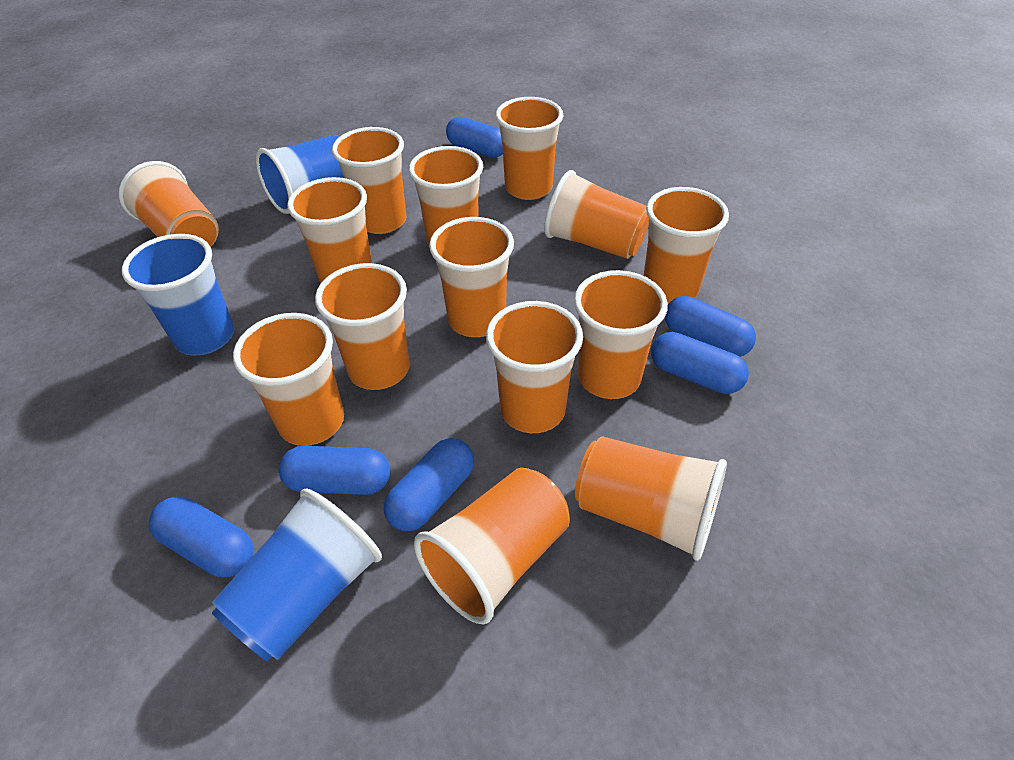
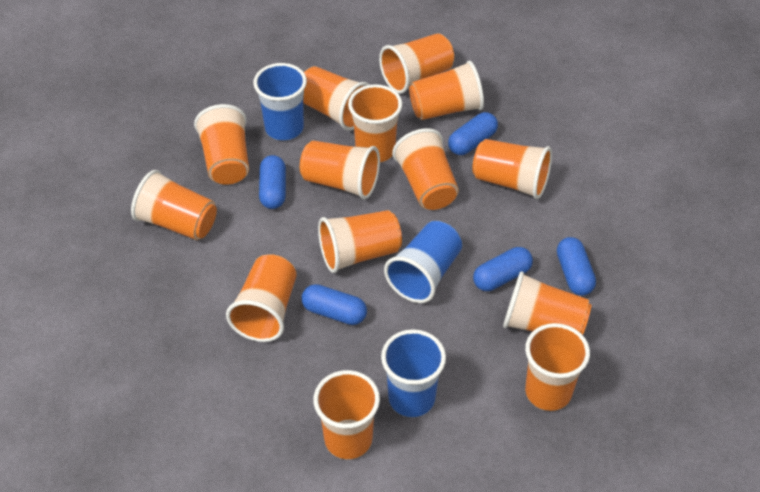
blue capsule: [149,497,253,577] [279,446,390,495] [384,438,474,531] [446,117,503,158] [651,332,749,394] [665,296,756,357] = 6 -> [259,155,286,209] [302,284,367,325] [448,112,498,155] [473,247,533,291] [557,237,596,296] = 5

